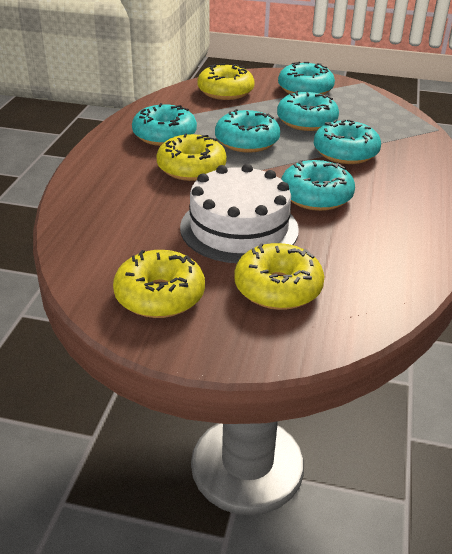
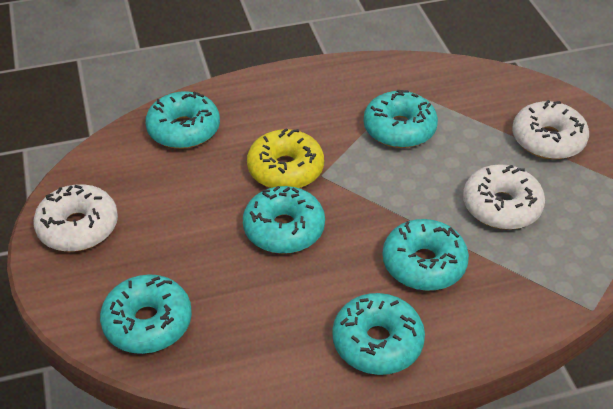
white cake: [180,164,299,263] = 1 -> none = 0
white donut: none = 0 -> [33,184,118,252] [463,164,545,230] [512,100,589,159] = 3
yellow donut: [113,250,205,318] [157,133,227,181] [197,64,255,100] [234,243,325,310] = 4 -> [247,128,324,188] = 1

